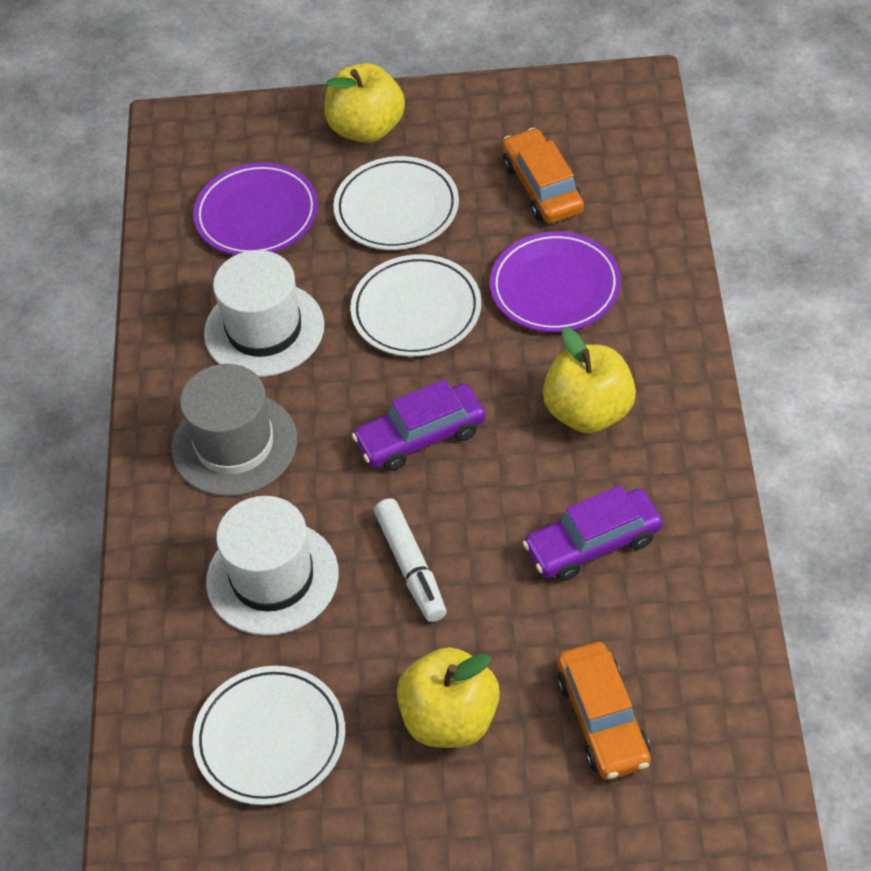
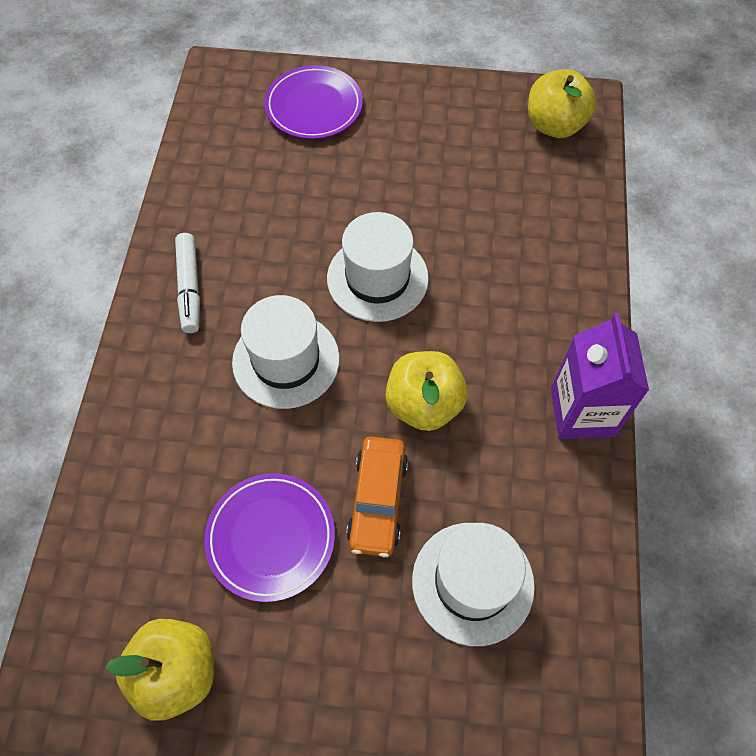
grey hat: [172,364,297,496] = 1 -> none = 0
orange car: [502,128,584,224] [557,642,651,780] = 2 -> [346,437,408,557] = 1
purple car: [352,379,486,471] [523,485,663,581] = 2 -> none = 0
purple carton: none = 0 -> [551,313,649,439] = 1
white hat: [204,250,324,377] [206,496,339,636] = 2 -> [232,295,340,409] [327,212,429,322] [412,523,535,646] = 3
white plate: [193,666,345,805] [333,156,459,250] [350,254,481,357] = 3 -> none = 0

